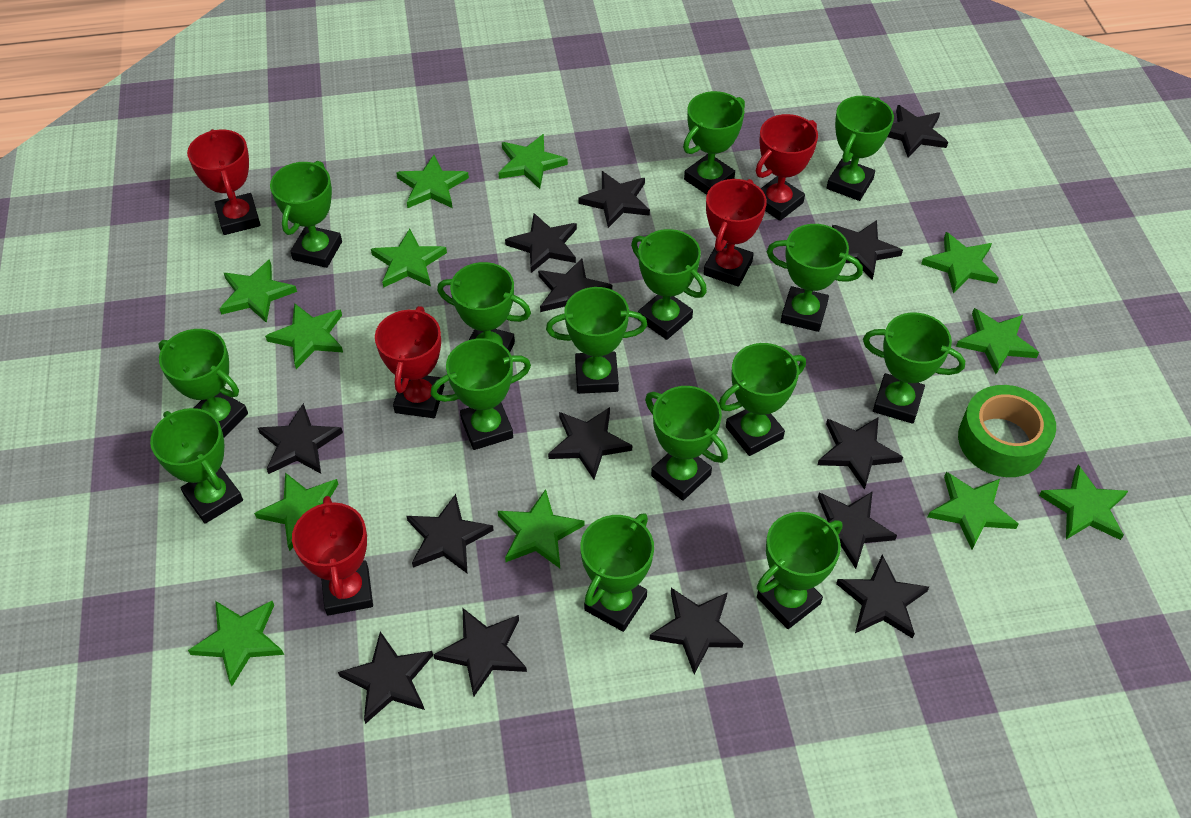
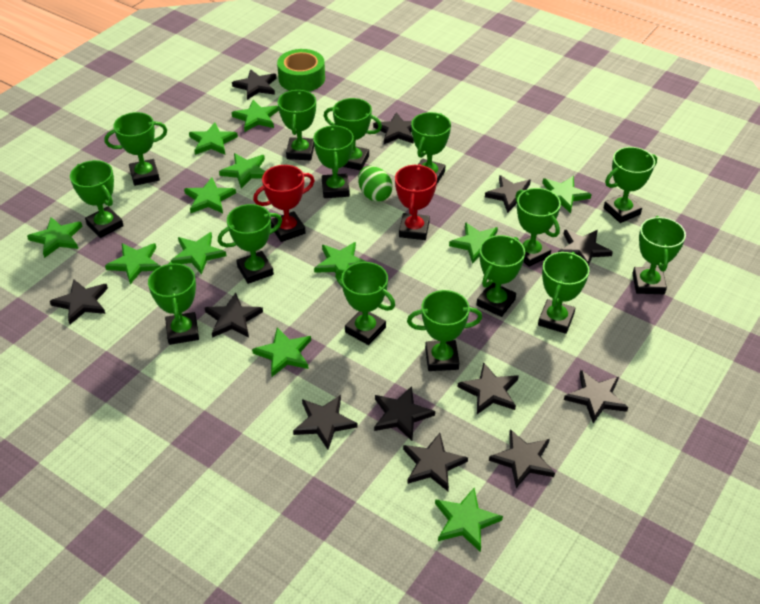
black star: [258,403,343,474] [338,631,433,724] [407,494,494,573] [434,608,527,697] [505,213,577,273] [538,258,612,312] [548,407,632,480] [579,171,650,228] [650,588,743,674] [817,417,903,490] [818,491,897,569] [832,220,903,280] [836,554,929,639] [888,105,948,158] = 14 -> [50,279,108,324] [205,293,263,338] [232,69,277,100] [293,395,358,449] [373,112,414,144] [374,386,435,441] [403,433,468,491] [458,362,519,414] [485,175,531,213] [489,429,555,488] [558,230,613,266] [564,370,628,423] = 12
green egg: none = 0 -> [358,166,393,202] = 1
red trophy: [187,129,261,235] [292,496,373,616] [375,306,444,418] [703,179,767,287] [756,114,818,221] = 5 -> [253,165,315,242] [395,164,437,240] = 2

